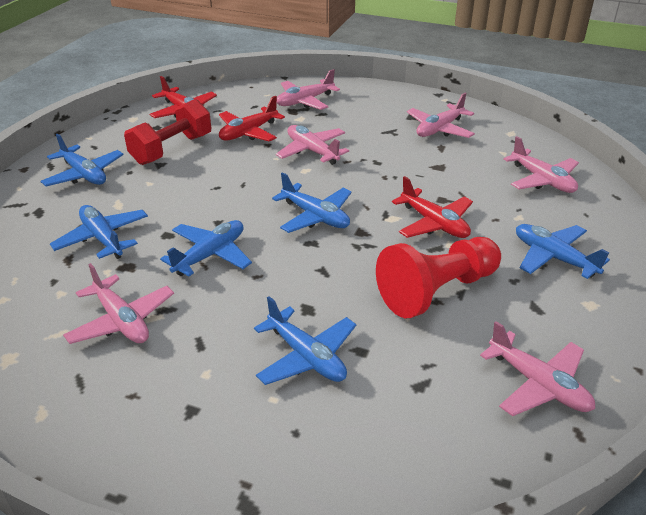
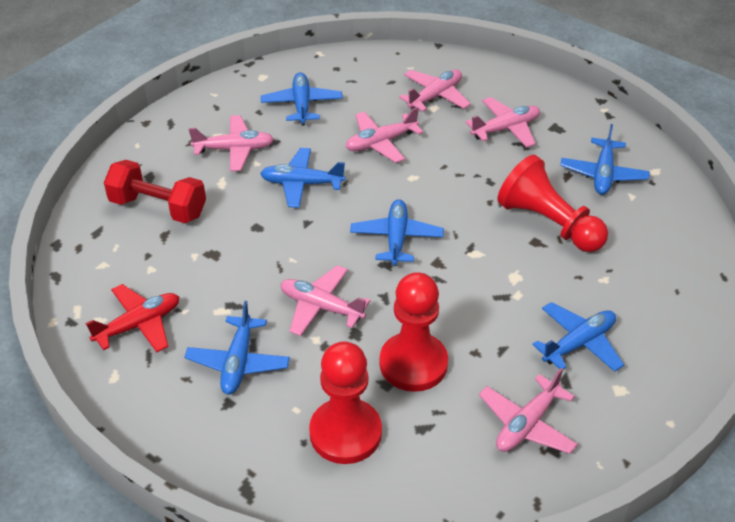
red pawn: [376,237,501,318] = 1 -> [309,341,382,464] [380,272,448,392] [497,155,608,252] = 3
red plane: [150,76,217,118] [219,96,285,142] [392,176,473,238] = 3 -> [86,284,179,352] = 1

